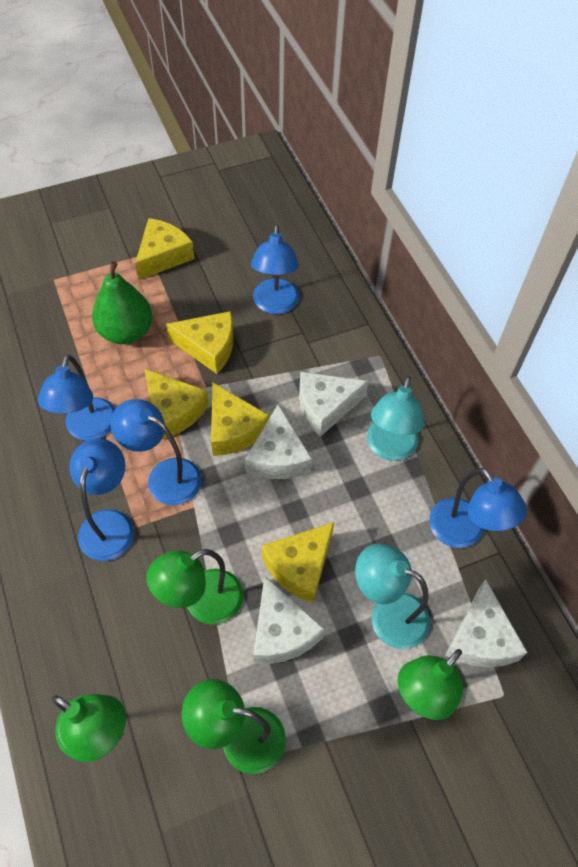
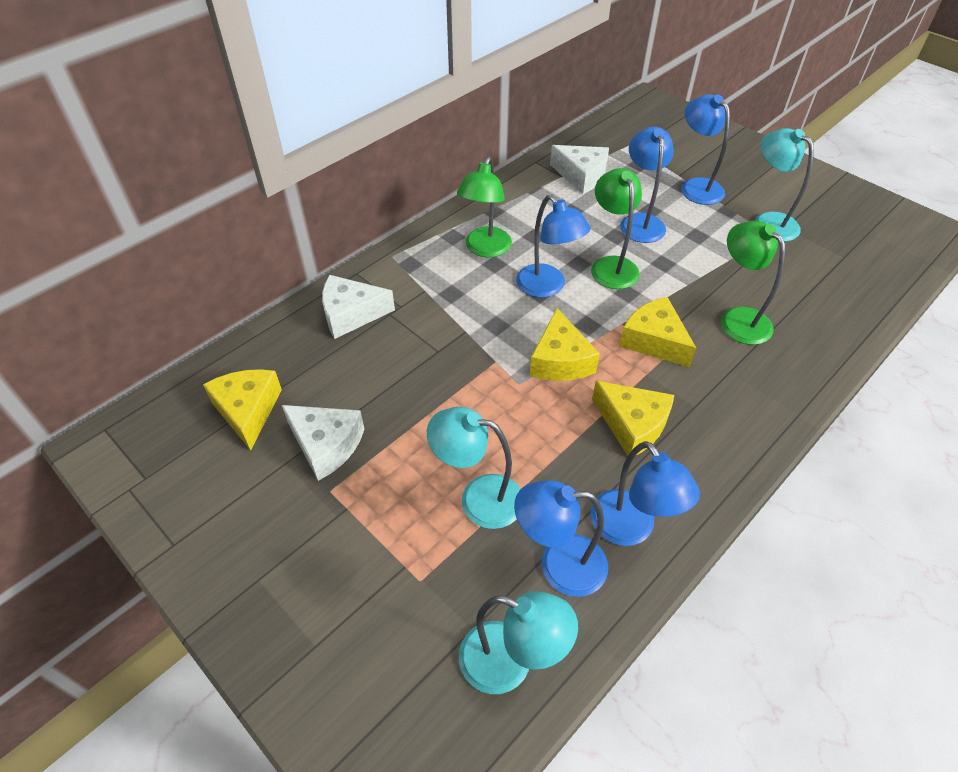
green lamp: [52,694,126,762] [146,549,244,625] [182,679,286,774] [398,649,463,720] = 4 -> [457,157,512,258] [591,168,642,289] [721,221,785,345] = 3
green pear: [92,261,152,344] = 1 -> none = 0
turquoise lamp: [355,544,430,649] [367,376,424,461] = 2 -> [427,407,520,529] [459,591,578,694] [754,128,814,242] = 3
white cheese: [245,404,312,479] [253,576,325,664] [299,372,369,437] [445,579,528,667] = 4 -> [282,405,364,481] [322,275,395,339] [550,145,609,194] = 3
yellow cheese: [135,218,195,280] [144,369,209,439] [166,311,233,374] [211,382,270,456] [262,522,334,603] = 5 -> [203,369,282,450] [530,308,600,381] [592,381,674,456] [619,297,696,367] = 4

